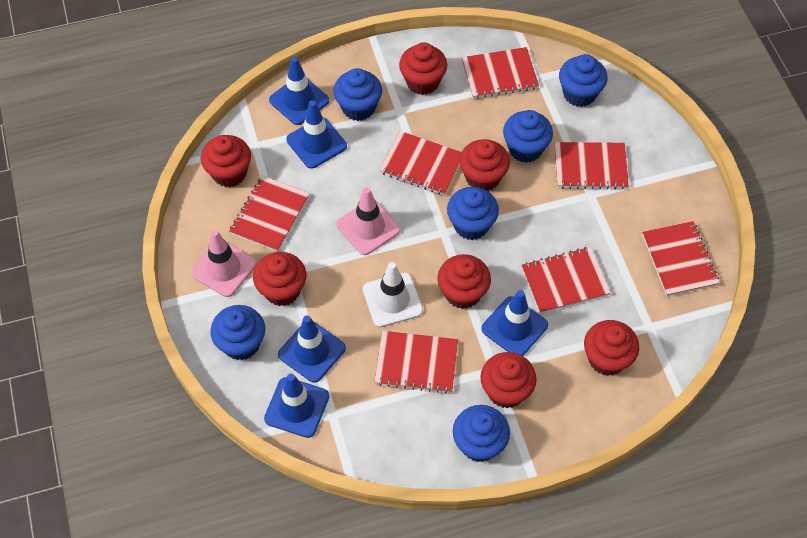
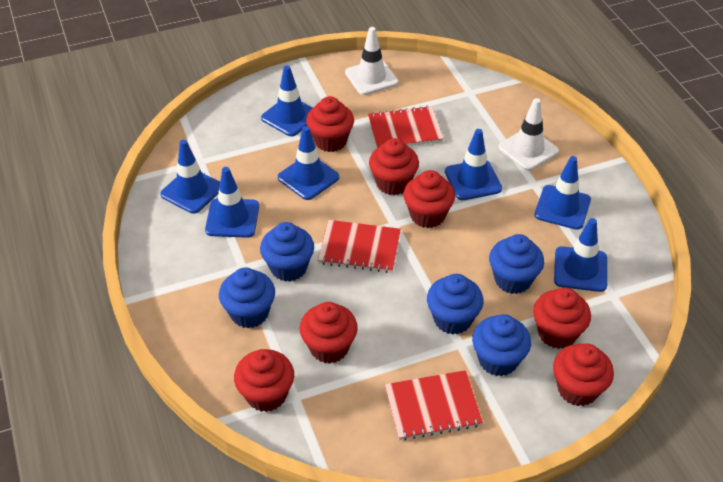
blue cupcake: [210,305,265,360] [334,68,382,121] [447,187,499,240] [453,405,510,462] [503,110,553,163] [559,54,607,107] = 6 -> [219,267,275,328] [260,222,314,282] [427,274,484,335] [472,314,531,376] [489,234,544,294] = 5
blue traffic cone: [264,374,329,438] [269,57,329,125] [278,315,346,383] [286,100,347,169] [481,290,548,356] = 5 -> [160,140,220,214] [205,167,259,238] [261,65,312,136] [278,126,339,200] [445,129,502,200] [534,156,591,230] [554,218,607,292] = 7
pink traffic cone: [191,230,256,297] [337,187,400,255] = 2 -> none = 0
red notebook: [229,176,310,252] [374,331,458,394] [379,131,462,195] [462,47,539,99] [521,247,611,313] [555,142,629,190] [642,221,720,296] = 7 -> [318,220,401,273] [368,106,444,148] [385,370,483,441] = 3
white traffic cone: [363,262,423,327] = 1 -> [345,27,398,95] [498,98,559,171] = 2

